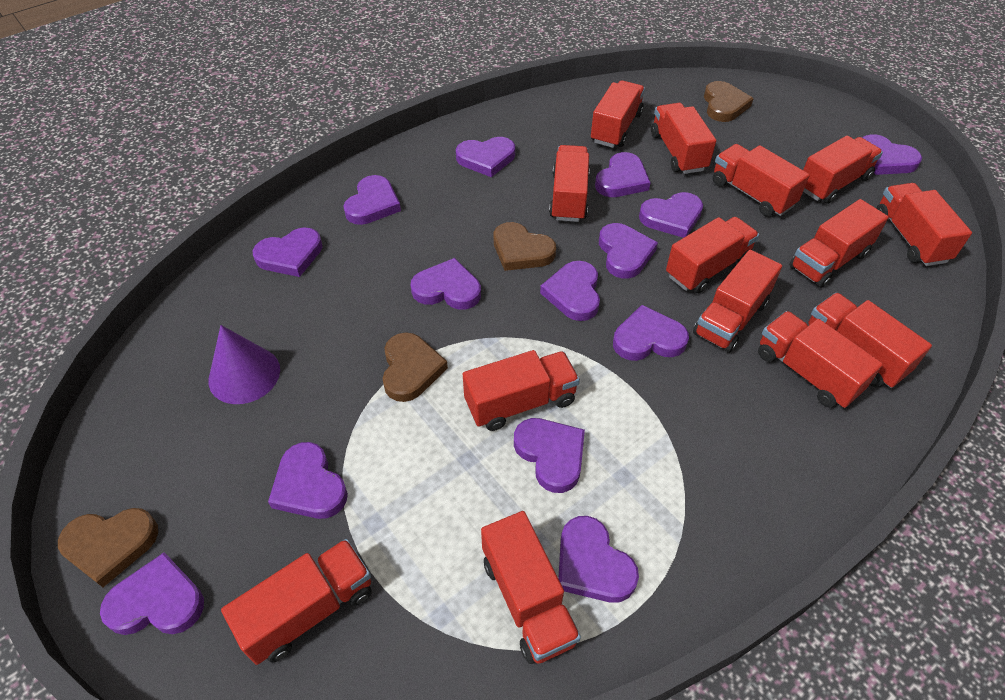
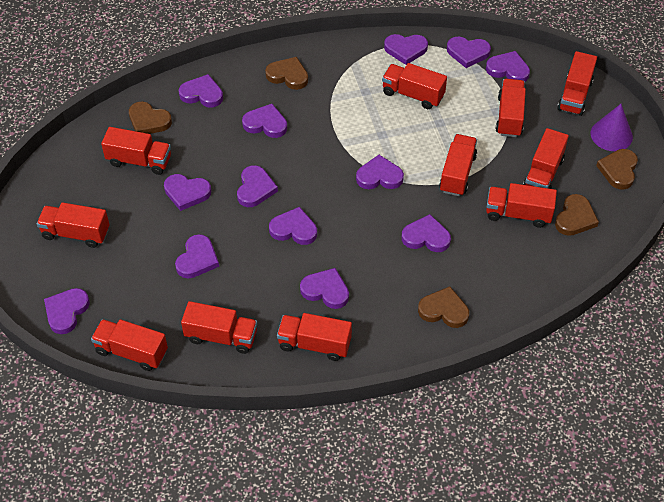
brown heart: [58,508,158,587] [383,332,448,402] [493,222,556,271] [704,81,754,122] = 4 -> [129,102,172,134] [265,57,308,90] [418,286,469,328] [555,194,599,236] [596,149,638,190] = 5
purple heart: [100,552,204,635] [252,227,322,277] [268,442,348,519] [343,175,401,225] [410,258,481,310] [456,137,515,177] [514,418,585,493] [540,261,600,321] [558,516,639,603] [595,152,651,197] [599,223,658,279] [613,305,689,361] [639,192,703,238] [862,134,922,175] = 14 -> [44,288,90,334] [164,174,211,211] [175,234,219,279] [179,74,223,107] [237,165,278,207] [242,104,287,138] [269,207,317,245] [300,268,349,309] [356,155,404,189] [384,34,428,65] [402,214,451,252] [447,37,491,68] [486,51,530,82] = 13
red truck: [221,539,372,665] [463,350,580,431] [481,511,581,664] [549,145,590,222] [591,80,645,148] [651,103,716,174] [666,217,759,293] [693,250,782,353] [713,144,810,216] [758,311,883,408] [789,199,889,288] [803,136,883,204] [808,293,932,388] [876,183,972,266] = 14 -> [37,202,110,248] [91,319,168,371] [101,127,171,175] [181,301,257,354] [277,313,352,361] [382,63,447,109] [439,134,477,196] [486,183,557,228] [496,79,526,137] [523,128,569,189] [557,51,597,116] = 11

